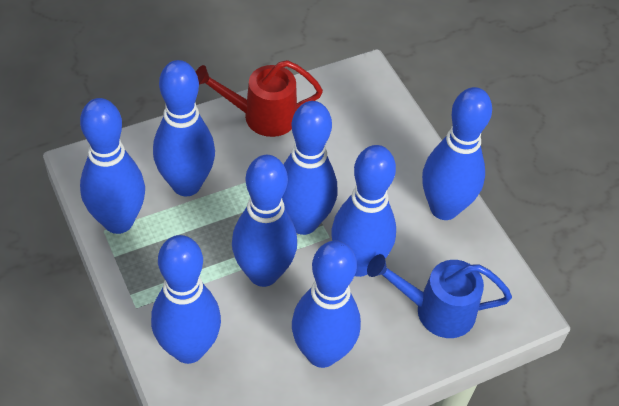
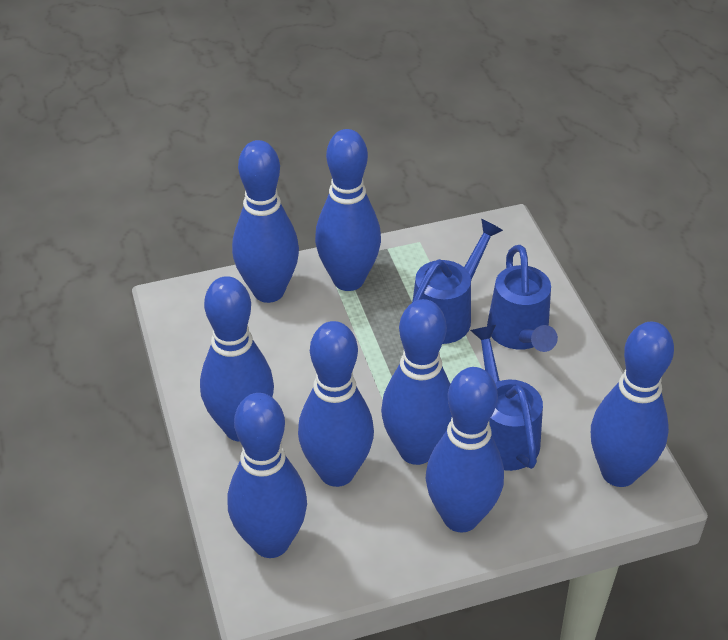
blue watering can: [367,254,512,338] = 1 -> [412,219,503,344] [470,325,543,471] [487,245,558,352] = 3
red watering can: [196,60,323,137] = 1 -> none = 0

